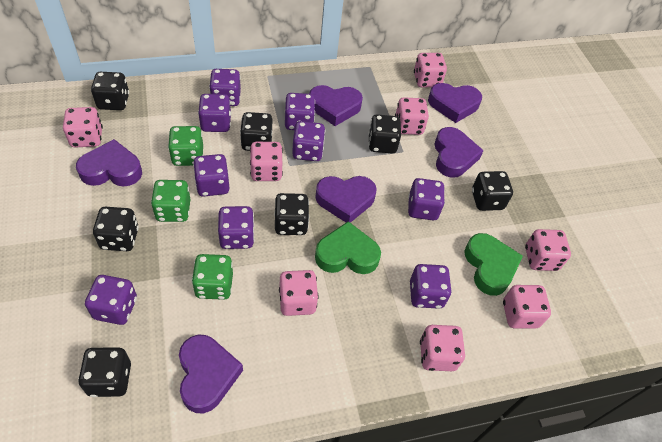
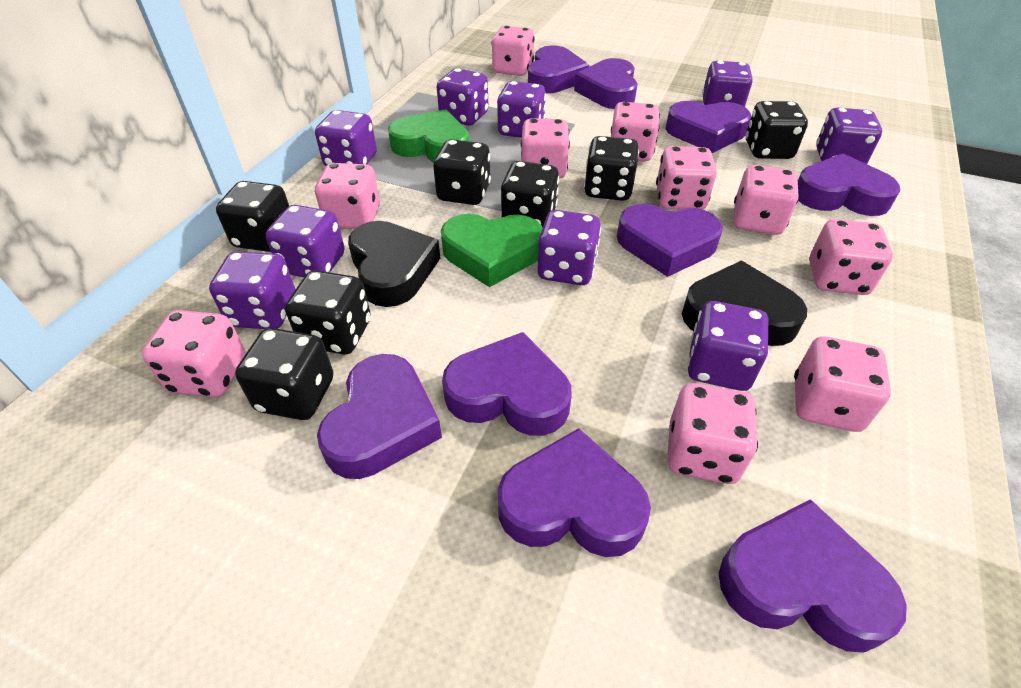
black heart: none = 0 -> [348,221,440,307] [682,261,807,346] = 2
green dice: [151,180,190,222] [168,126,203,166] [192,254,233,300] = 3 -> none = 0
pink dice: [63,107,103,148] [250,142,283,181] [279,270,318,316] [395,97,429,135] [414,53,447,87] [420,325,465,371] [503,285,551,329] [525,229,571,271] = 8 -> [142,310,246,397] [315,163,380,229] [492,26,535,76] [521,118,570,179] [611,102,660,162] [656,146,717,210] [667,383,758,484] [734,165,799,235] [794,336,891,432] [809,219,893,295] = 10
purple heart: [76,139,142,187] [179,335,243,413] [309,85,363,126] [315,176,377,223] [428,83,482,123] [434,127,484,178] = 6 -> [317,354,442,479] [442,332,572,436] [498,428,651,557] [528,46,589,94] [574,58,638,109] [617,204,723,277] [665,101,751,153] [719,499,907,652] [798,153,900,216] = 9

